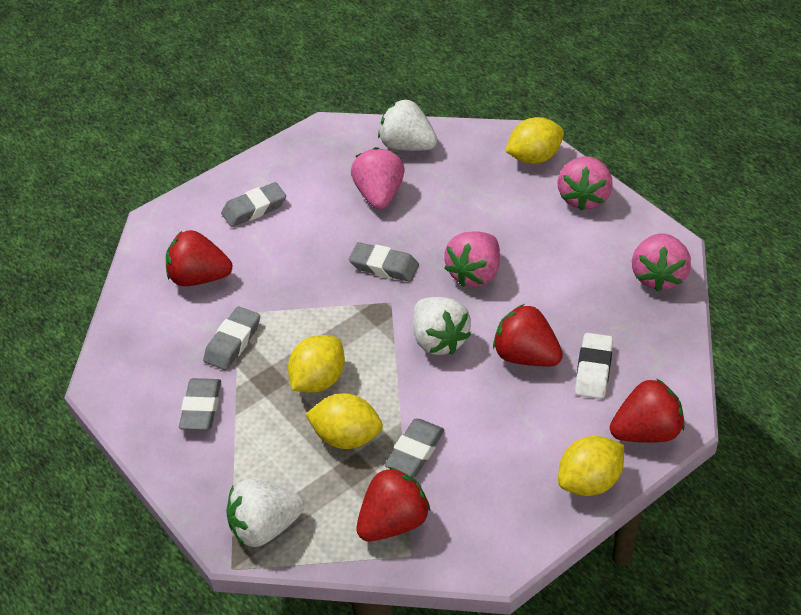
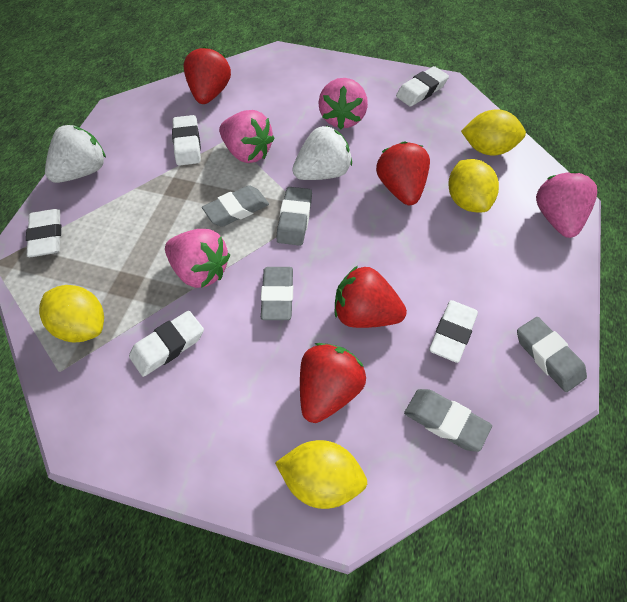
white eraser: [575,333,613,399] = 1 -> [26,209,61,257] [129,311,204,377] [172,115,201,166] [396,66,449,107] [429,300,478,363] = 5
white strawberry: [226,479,304,547] [378,100,437,151] [413,297,471,355] = 3 -> [45,125,106,183] [292,126,352,180] = 2

